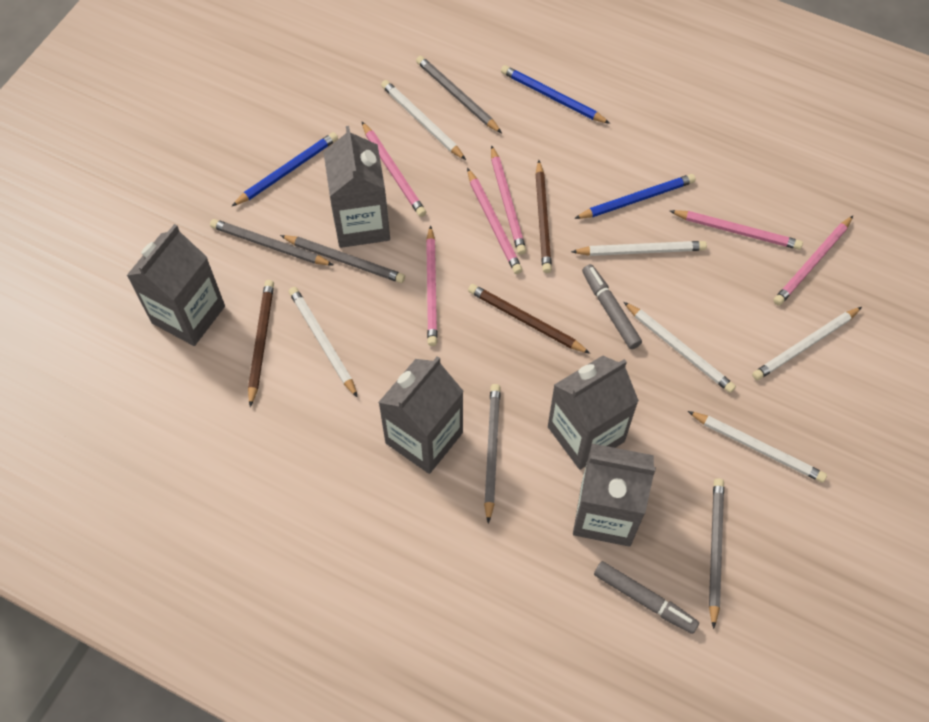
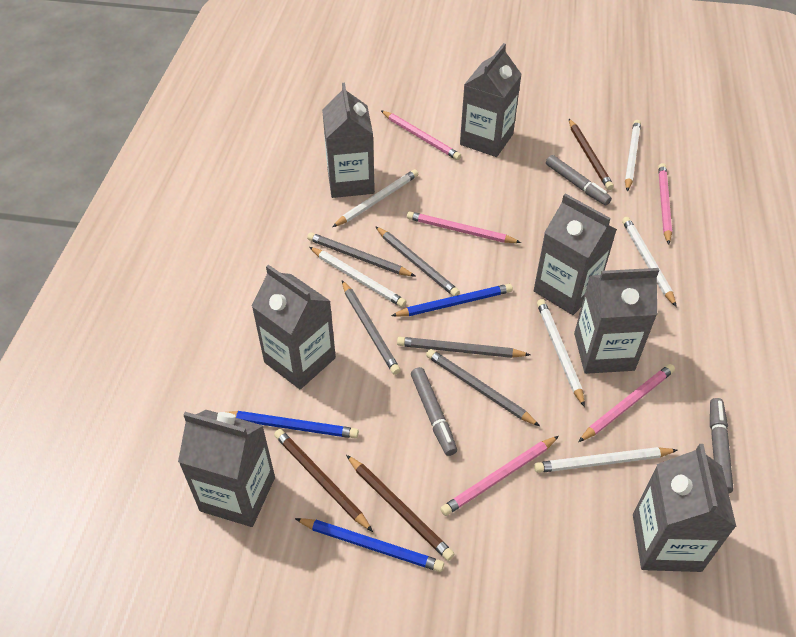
grey carton: [126,224,225,346] [324,126,390,248] [378,356,463,474] [548,356,639,470] [573,444,656,547] = 5 -> [178,410,275,527] [252,265,336,389] [322,83,375,198] [460,43,522,157] [534,194,617,315] [574,268,659,374] [633,444,736,572] = 7
grey marker: [582,264,642,349] [594,561,699,634] = 2 -> [411,367,457,456] [546,155,612,205] [710,398,733,493] = 3
pink pencil: [362,122,426,217] [426,225,438,346] [467,168,523,274] [491,145,526,255] [670,210,803,250] [773,216,853,306] = 6 -> [381,111,461,160] [407,211,521,243] [440,436,559,516] [578,364,675,442] [658,163,672,245] = 5

